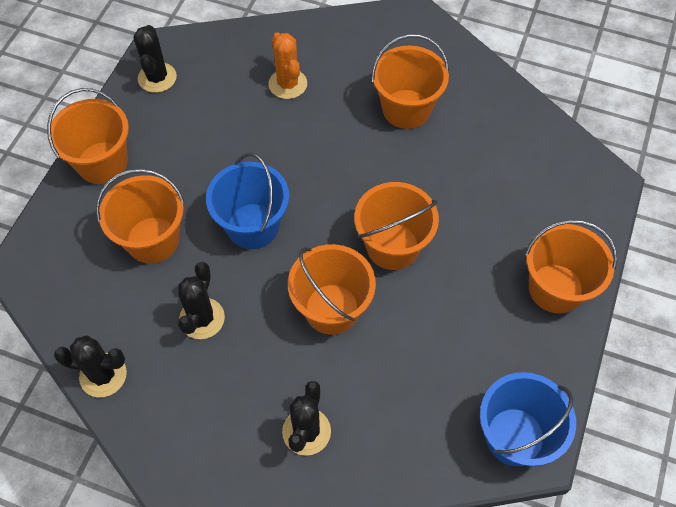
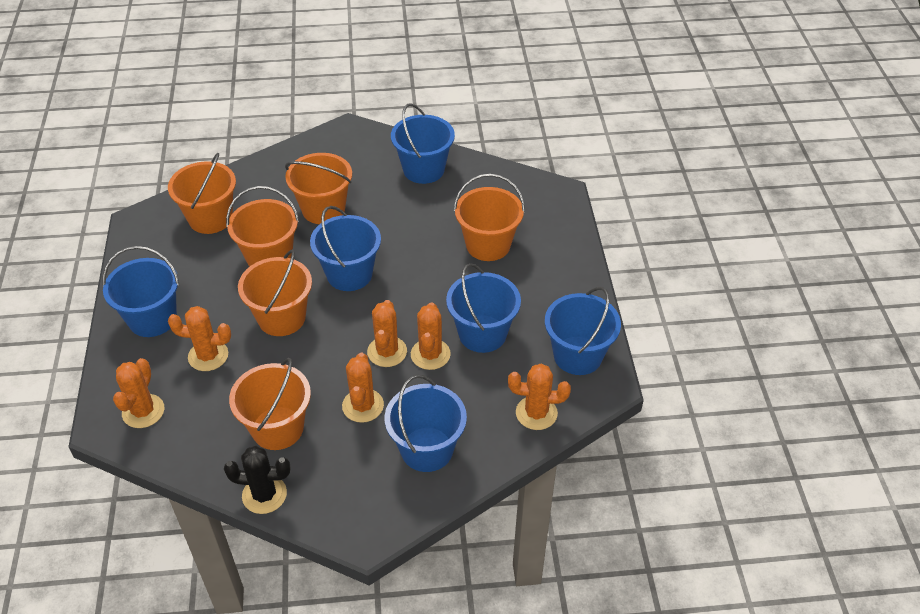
black cactus: [54,335,127,397] [134,25,177,93] [178,262,225,339] [282,381,331,456] = 4 -> [224,446,290,514] = 1
blue bucket: [206,153,289,249] [480,372,576,467] = 2 -> [103,246,180,337] [310,206,381,291] [385,375,467,472] [391,103,455,184] [446,263,521,353] [545,287,621,375] = 6
orange cactus: [269,32,307,99] = 1 -> [113,358,164,428] [168,306,231,371] [342,353,384,423] [367,300,407,367] [411,302,451,370] [508,364,571,430] = 6

